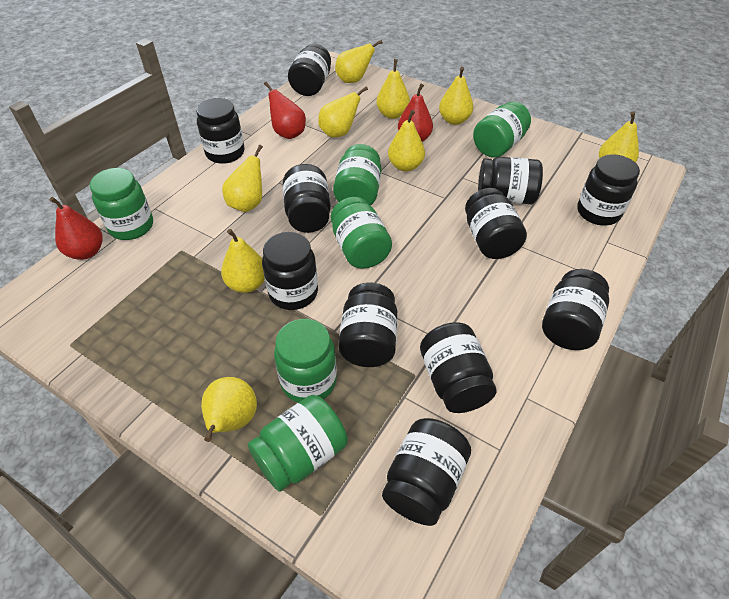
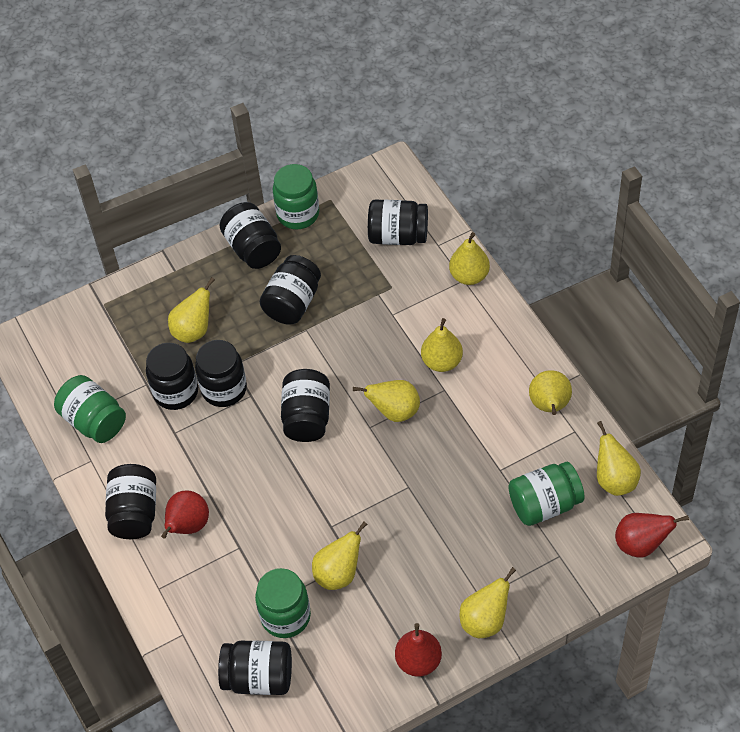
black jar: [196,98,244,164] [262,232,318,310] [283,164,331,233] [288,44,331,96] [339,282,397,367] [382,418,471,526] [420,322,496,413] [465,188,527,259] [478,157,543,204] [542,269,609,350] [578,154,640,226] = 11 -> [105,464,156,539] [146,343,198,410] [195,340,247,407] [218,640,292,695] [220,202,281,269] [260,255,321,324] [281,369,330,442] [368,200,428,245] = 8
green jar: [90,168,153,240] [248,395,348,492] [274,319,337,403] [331,197,392,268] [333,144,381,206] [473,101,531,158] = 6 -> [54,375,126,443] [255,568,311,638] [273,164,319,229] [508,462,585,526] = 4
yellow pear: [201,377,257,442] [221,229,265,293] [222,145,263,212] [318,86,368,138] [335,40,383,83] [377,59,410,119] [388,110,425,172] [439,67,473,125] [599,111,639,163] = 9 -> [168,277,215,343] [312,521,367,590] [353,380,420,422] [421,318,463,372] [449,232,490,285] [460,567,516,638] [529,370,572,415] [597,421,641,496] = 8

